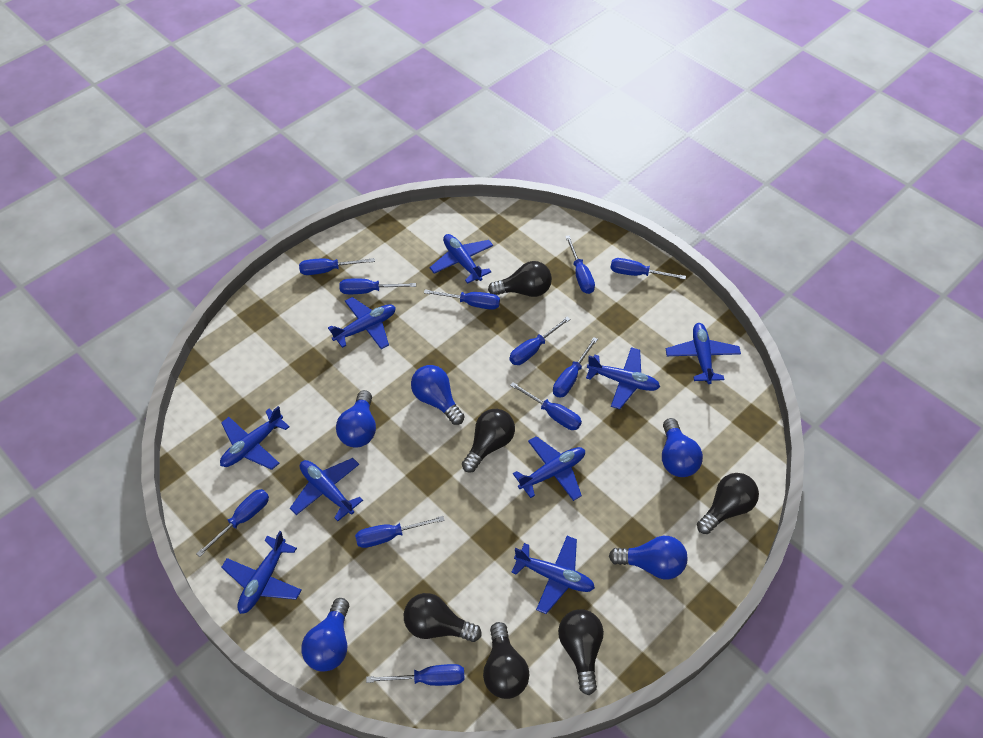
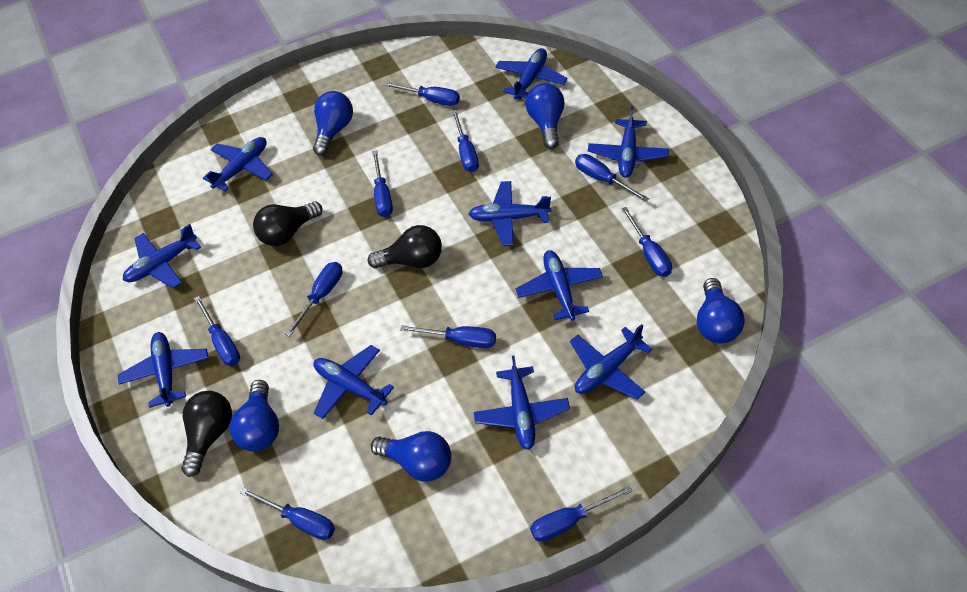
black light bulb: [404,593,482,642] [462,409,515,473] [483,622,530,699] [488,261,552,297] [558,609,604,695] [697,473,759,534] = 6 -> [181,391,232,477] [253,201,323,246] [368,225,442,269] = 3
blue plane: [220,406,290,470] [221,531,302,614] [290,458,363,521] [328,297,396,349] [430,234,493,284] [511,536,595,614] [513,436,585,501] [586,347,660,409] [666,323,741,384] = 9 -> [118,332,208,408] [123,224,201,289] [203,137,273,192] [314,345,394,419] [469,181,551,246] [474,356,570,450] [495,48,567,100] [516,250,603,321] [570,324,652,400] [588,106,669,177] = 10
blue screwdriver: [196,489,269,557] [299,258,375,275] [339,279,416,294] [355,516,445,548] [366,664,465,686] [424,289,500,310] [509,317,570,365] [510,382,582,430] [553,337,598,398] [565,235,595,294] [610,258,686,280] = 11 -> [194,296,240,366] [240,487,335,540] [286,262,343,336] [372,151,393,217] [384,82,460,106] [400,325,496,348] [452,110,479,172] [530,486,632,542] [575,154,649,202] [621,207,672,277] = 10

